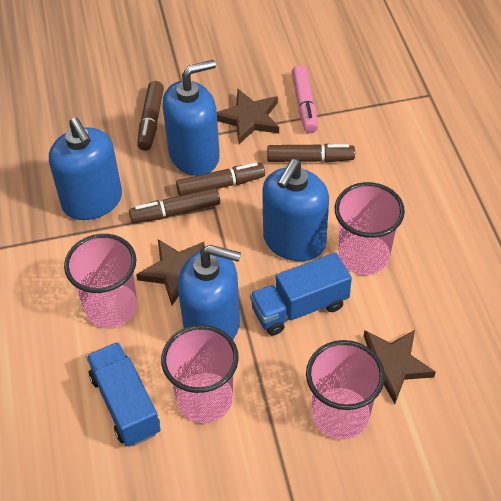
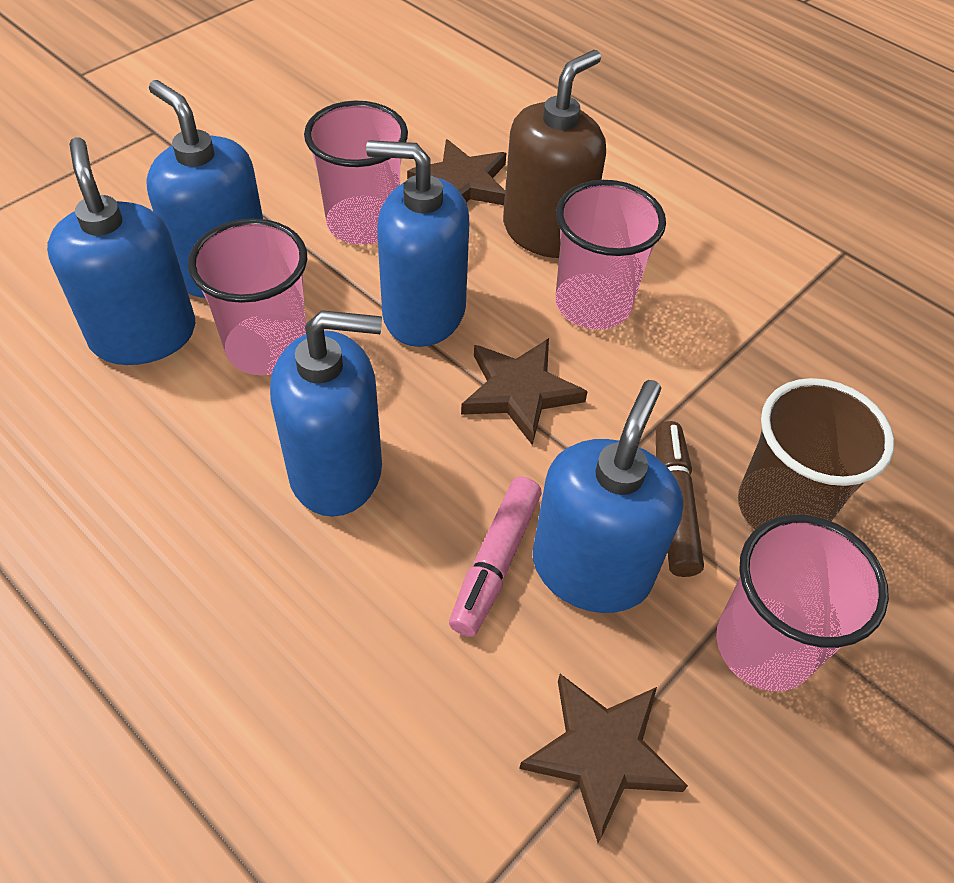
blue soap dispenser: [49,118,122,220] [163,60,220,176] [178,245,241,339] [262,159,329,261] = 4 -> [47,137,195,365] [146,80,263,298] [270,310,382,517] [366,140,469,347] [533,380,684,613] = 5
blue truck: [86,342,161,446] [250,252,352,335] = 2 -> none = 0
brown cup: none = 0 -> [738,378,894,530] = 1
brown marker: [129,188,220,223] [137,81,164,151] [176,162,265,196] [267,144,355,162] = 4 -> [656,421,704,577] = 1
brown soap dispenser: none = 0 -> [503,50,606,258] = 1

